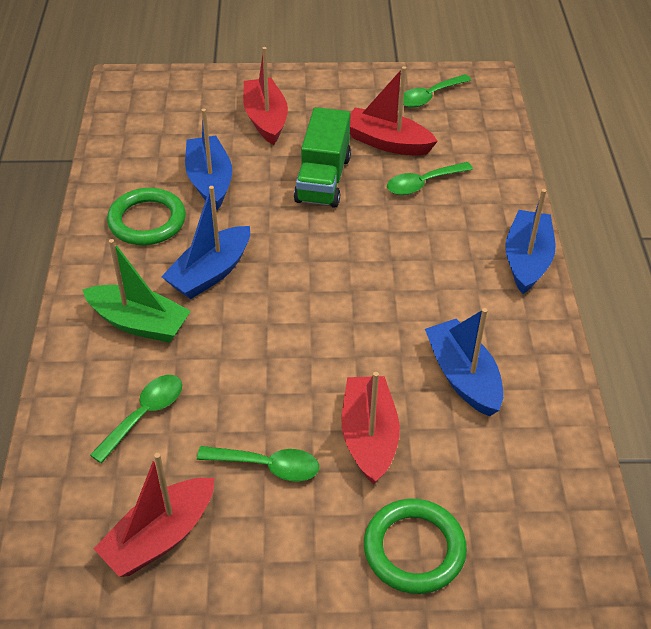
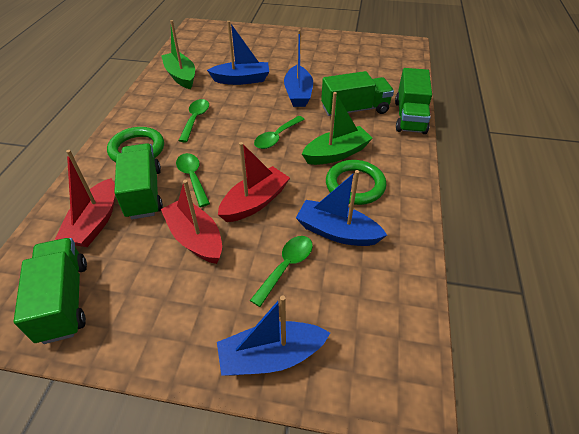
green boat: [82,239,191,343] = 1 -> [161,20,195,89] [302,92,373,165] = 2
green truck: [294,107,351,208] = 1 -> [14,238,87,344] [114,143,163,219] [321,71,394,118] [395,68,432,134] = 4
red boat: [94,453,214,577] [243,47,288,145] [342,372,400,485] [350,66,438,156] = 4 -> [55,150,115,247] [161,180,222,264] [218,142,290,222] = 3

